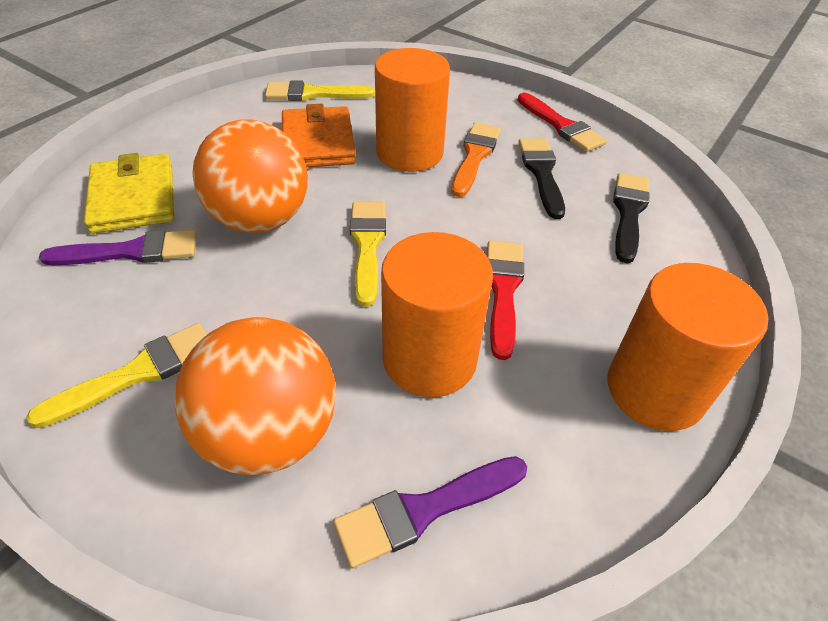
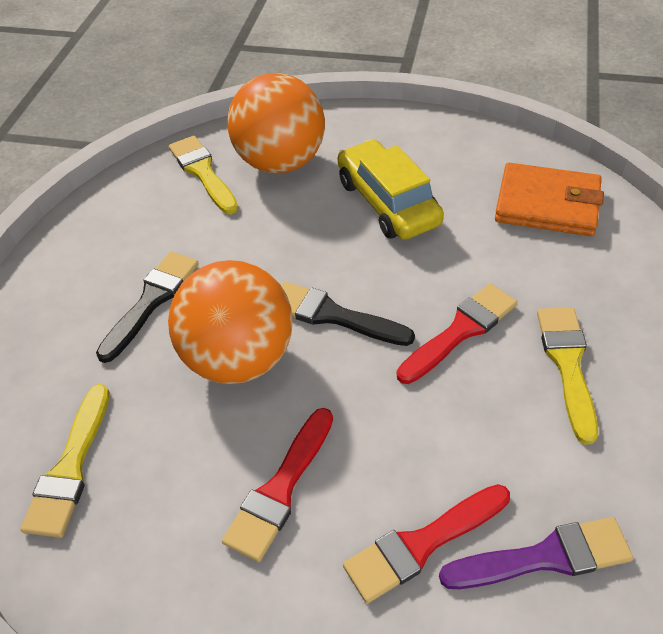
orange brush: [451,123,501,197] = 1 -> none = 0
orange cylinder: [375,48,450,172] [381,232,493,397] [607,263,768,431] = 3 -> none = 0
purple brush: [39,230,197,265] [333,456,527,568] = 2 -> [439,517,633,589] = 1
red brush: [487,240,524,360] [517,93,607,152] = 2 -> [222,408,333,562] [343,484,510,603] [397,283,517,384] = 3
yellow car: none = 0 -> [337,139,444,240] = 1
yellow wallet: [84,153,174,234] = 1 -> none = 0

